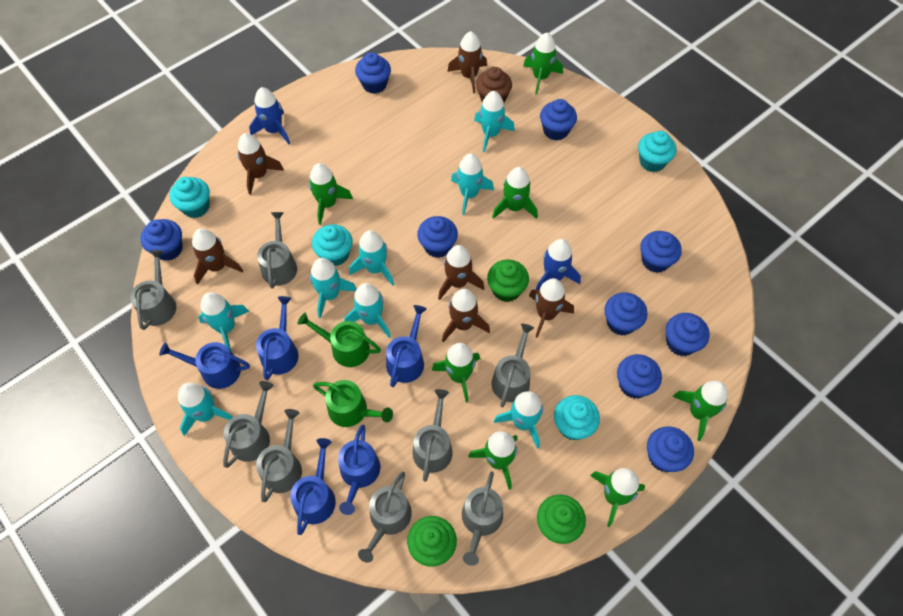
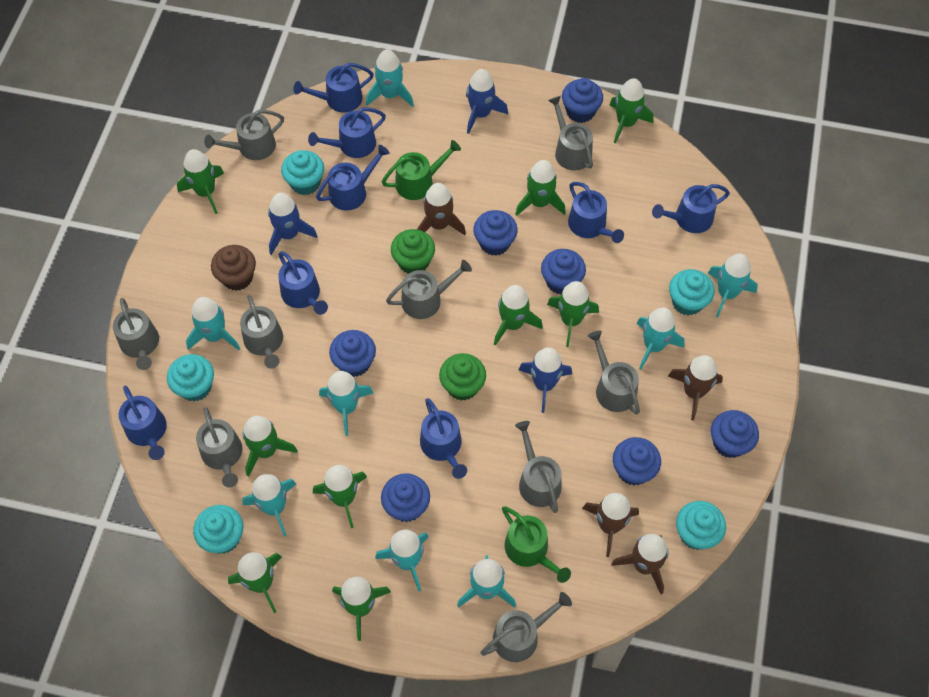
blue cupcake: [141,219,183,261] [355,52,391,94] [417,216,458,258] [540,99,577,141] [604,292,648,336] [617,354,662,399] [640,231,682,273] [647,426,694,472] [666,313,710,356] = 9 -> [329,330,376,377] [381,473,430,522] [473,210,517,256] [541,249,586,295] [562,78,603,123] [613,437,661,485] [711,410,759,458] = 7
blue rocket: [249,87,290,144] [536,239,581,290] = 2 -> [268,193,318,255] [466,69,508,134] [519,347,572,413] = 3
blue watering can: [159,342,250,389] [256,296,299,380] [290,438,336,535] [338,424,380,515] [386,305,427,387] = 5 -> [119,386,167,460] [278,251,328,315] [293,63,374,113] [308,107,386,158] [316,145,390,210] [420,398,467,479] [568,182,624,243] [652,184,730,233] = 8
brown rocket: [192,228,243,285] [238,133,284,195] [438,245,484,300] [442,289,490,342] [447,31,487,94] [529,278,574,338] = 6 -> [417,183,466,235] [582,493,639,557] [611,534,669,594] [668,355,723,421] = 4
green cupcake: [407,516,457,567] [487,259,529,302] [537,495,586,544] = 3 -> [391,229,435,274] [439,353,486,400] = 2
green rocket: [309,163,353,225] [432,343,480,403] [468,431,518,490] [492,167,538,219] [523,33,563,95] [590,468,645,527] [673,381,728,441] = 7 -> [177,149,224,214] [228,552,282,613] [242,416,298,477] [313,465,367,528] [332,577,391,641] [494,285,543,346] [515,160,566,216] [547,281,599,347] [610,78,654,143] = 9
grey watering can: [130,250,176,330] [223,381,274,468] [256,409,302,502] [257,212,297,289] [358,472,412,563] [413,389,453,482] [462,471,503,566] [491,324,534,407] = 8 -> [113,298,159,370] [196,407,242,488] [204,110,284,160] [240,295,283,369] [386,260,472,319] [480,592,572,662] [515,421,562,513] [548,96,593,171] [588,331,640,414] = 9
turquoise cupcake: [170,177,210,218] [312,224,353,266] [554,395,600,440] [638,131,677,172] = 4 -> [167,354,214,401] [193,505,243,554] [281,150,324,195] [669,269,715,315] [676,501,726,550] = 5

